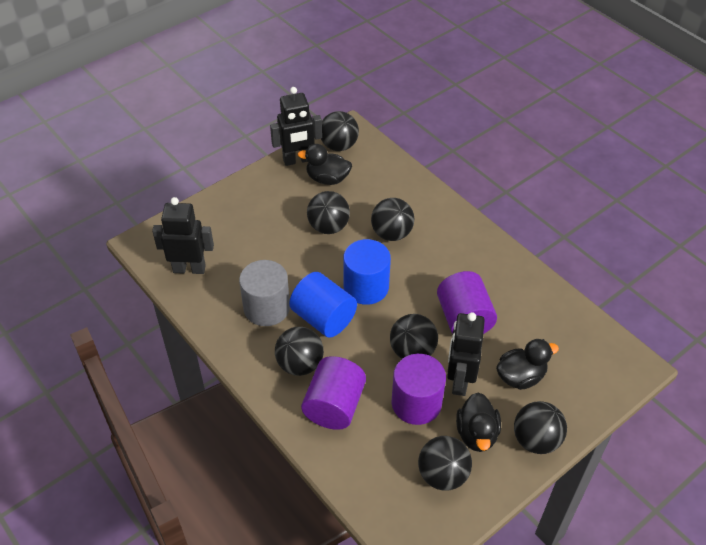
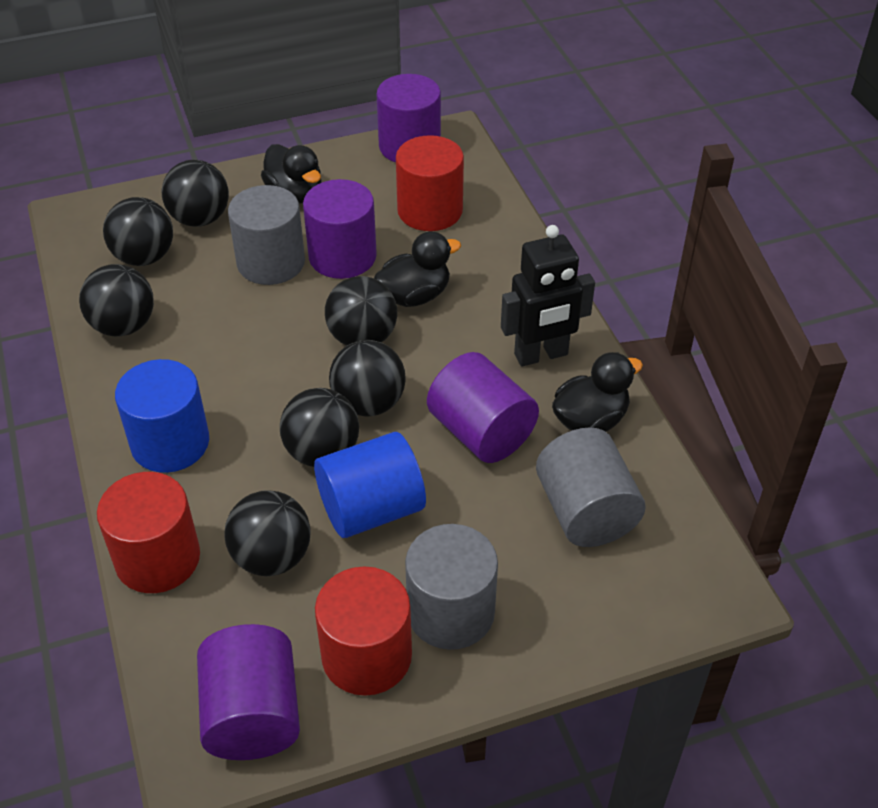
black robot: [152,197,214,274] [270,87,322,166] [447,312,485,396] = 3 -> [501,225,595,367] = 1
grey cylinder: [239,260,290,326] = 1 -> [228,185,305,285] [405,524,498,650] [536,427,646,547] = 3
purple cylinder: [301,356,366,430] [392,354,446,425] [437,271,497,334] = 3 -> [197,624,300,760] [303,179,377,279] [376,74,441,162] [427,352,539,463] = 4
red cylinder: none = 0 -> [97,472,200,593] [315,566,412,696] [396,135,464,231] = 3

